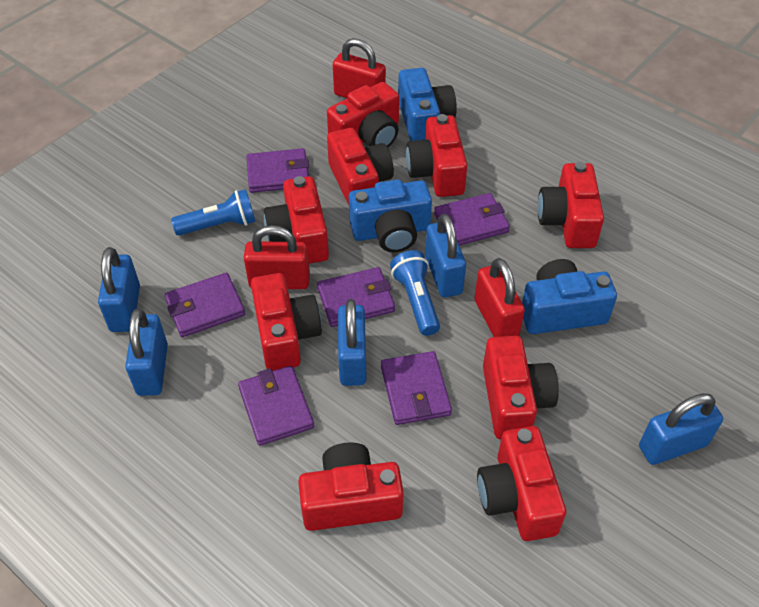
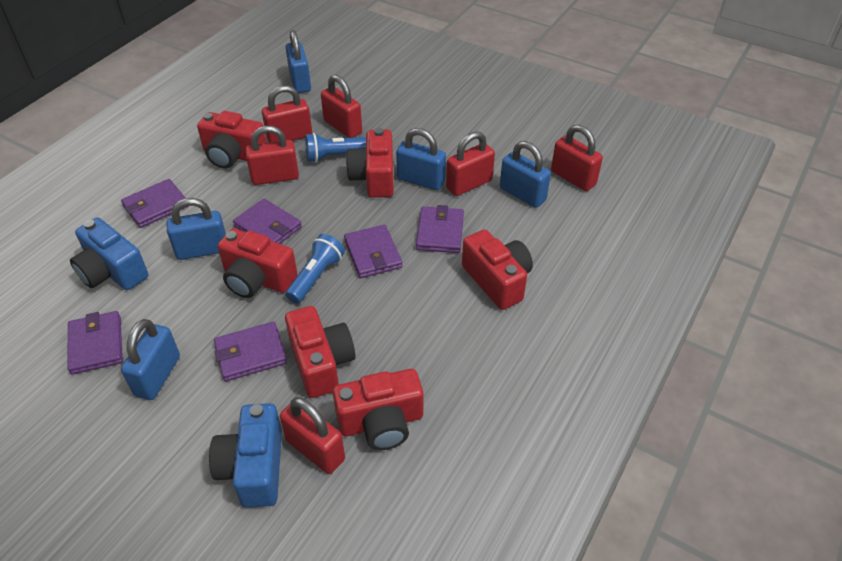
blue camera: [349,179,432,253] [398,68,457,141] [522,259,617,334] = 3 -> [70,217,148,290] [209,403,282,508] = 2
red camera: [251,273,322,371] [264,176,329,264] [298,442,404,531] [327,82,399,148] [327,128,394,205] [406,114,467,197] [477,426,566,541] [483,336,559,439] [538,162,604,248] = 9 -> [197,111,267,169] [218,228,298,298] [285,306,356,398] [333,369,423,450] [346,128,394,198] [462,229,533,310] = 6
red padlock: [244,225,310,289] [333,38,386,98] [474,258,525,337] = 3 -> [245,126,299,185] [262,85,312,143] [280,397,345,474] [321,75,362,138] [446,131,495,196] [551,125,603,191] = 6

